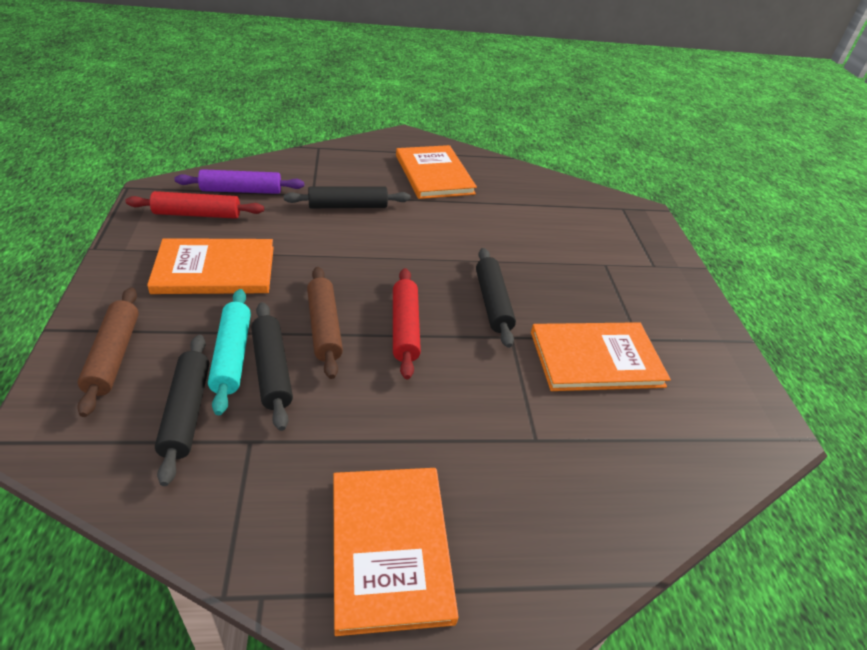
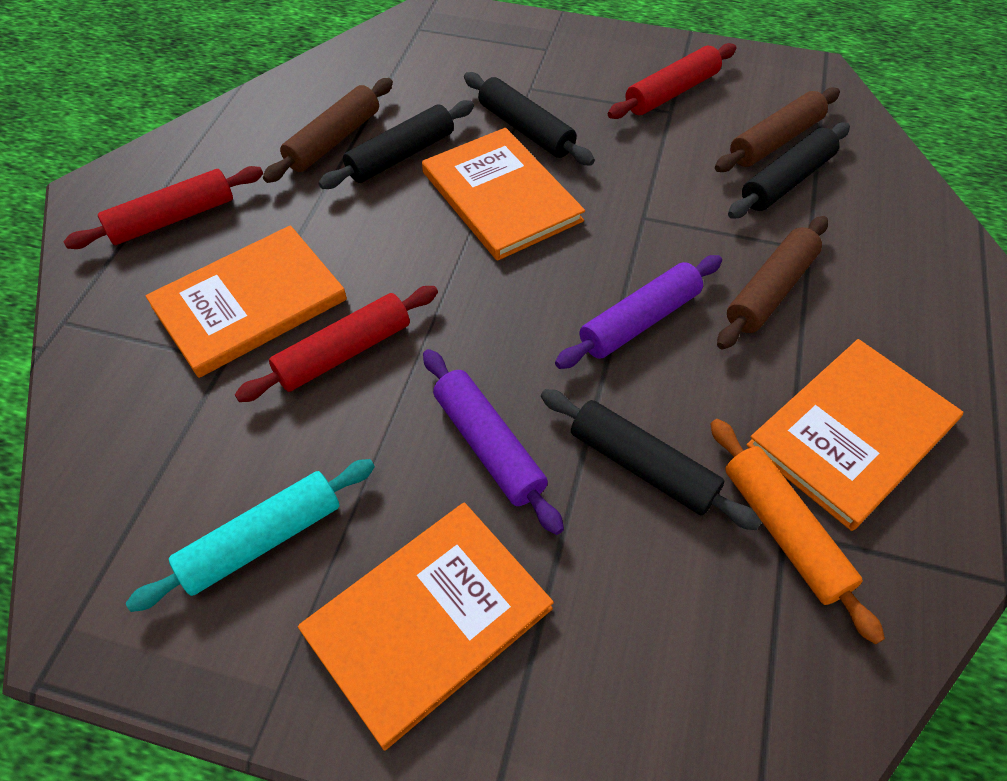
brown rolling pin: [77,287,139,417] [307,267,343,379] = 2 -> [263,78,393,183] [715,87,840,172] [717,216,828,349] = 3
orange rolling pin: none = 0 -> [711,419,885,644] = 1
purple rolling pin: [175,169,304,194] = 1 -> [423,349,564,535] [555,255,722,369] = 2
red rolling pin: [126,191,264,219] [393,268,421,379] = 2 -> [63,166,263,249] [235,286,438,402] [608,43,736,119] = 3

